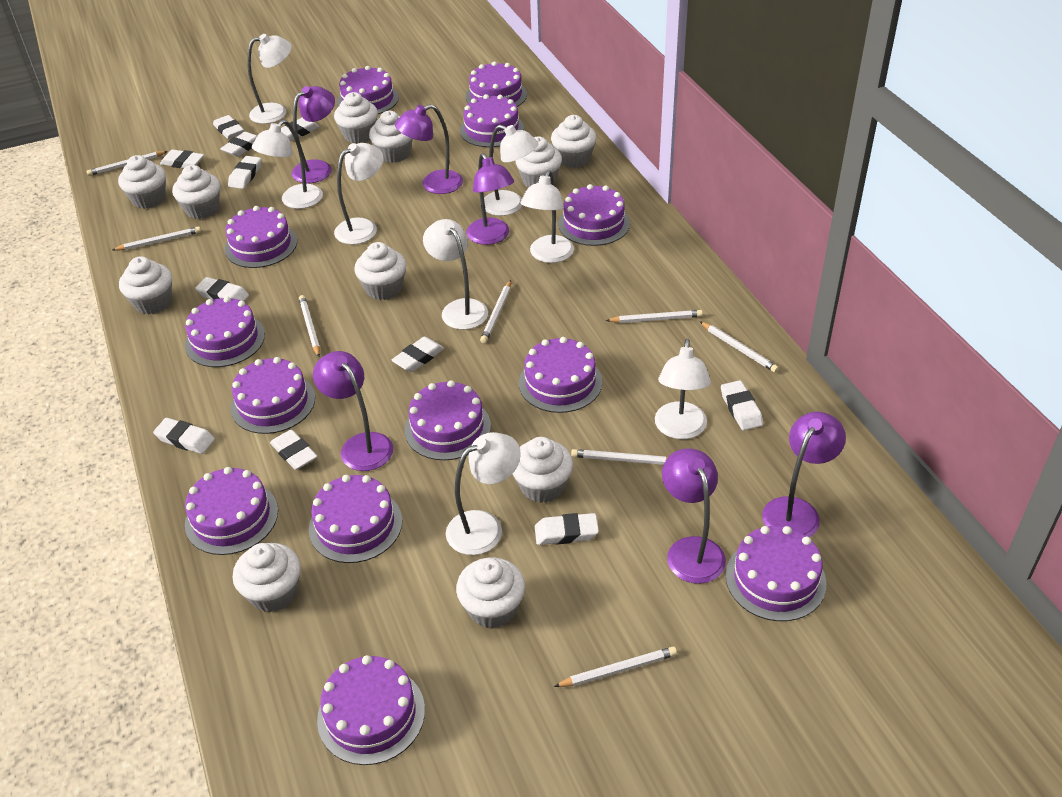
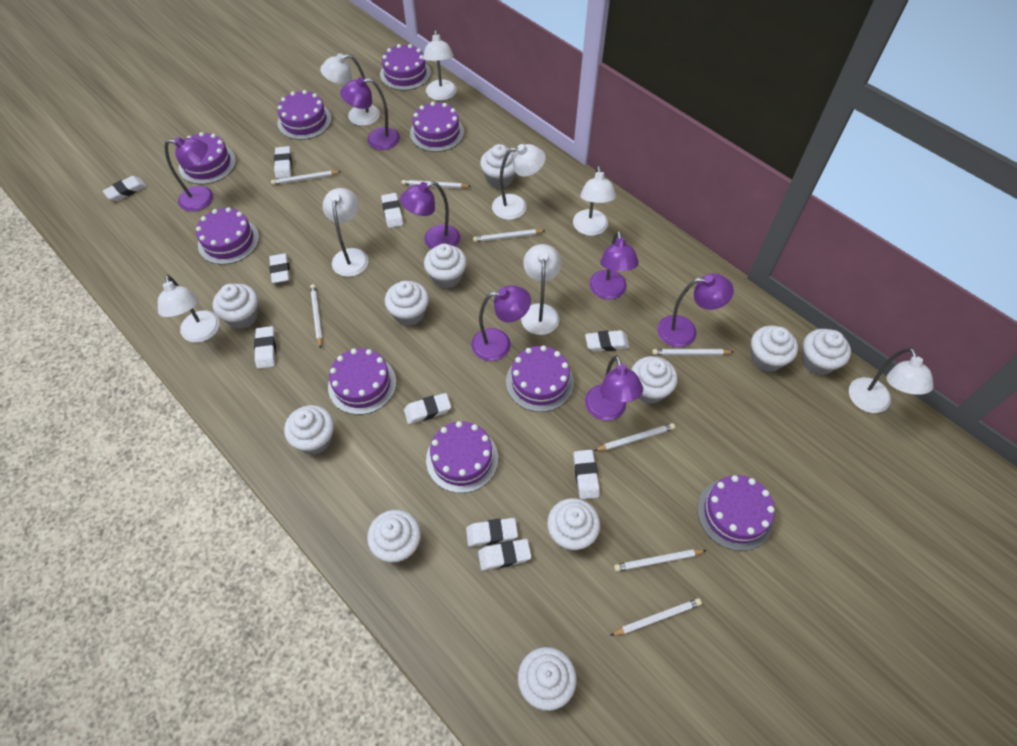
purple cake: [185,296,265,367] [185,467,278,555] [225,206,297,268] [231,357,315,434] [309,475,402,563] [317,655,425,765] [337,66,399,114] [405,380,491,460] [460,94,524,147] [465,61,527,107] [519,337,602,413] [558,184,630,246] [726,526,826,621] = 13 -> [179,132,236,184] [196,207,259,265] [277,90,331,140] [328,348,396,415] [380,44,431,91] [410,102,464,152] [426,421,498,493] [506,345,574,412] [697,475,775,551] = 9
purple lamp: [292,86,335,183] [313,351,393,471] [395,104,463,194] [467,153,514,245] [662,448,726,584] [762,412,846,537] = 6 -> [164,137,213,212] [340,77,400,150] [400,181,460,249] [471,285,531,361] [585,355,643,421] [589,231,639,300] [658,273,734,347] = 7
white eraser: [153,418,215,454] [160,150,204,168] [195,277,249,301] [213,115,244,139] [220,132,257,157] [228,156,261,189] [270,430,317,470] [281,118,320,141] [391,337,444,372] [535,513,599,545] [721,380,763,431] = 11 -> [103,176,147,201] [254,326,276,369] [269,253,290,283] [274,146,292,179] [381,193,404,228] [404,393,451,424] [466,518,518,547] [478,539,532,571] [573,450,600,499] [585,330,630,352] = 10

